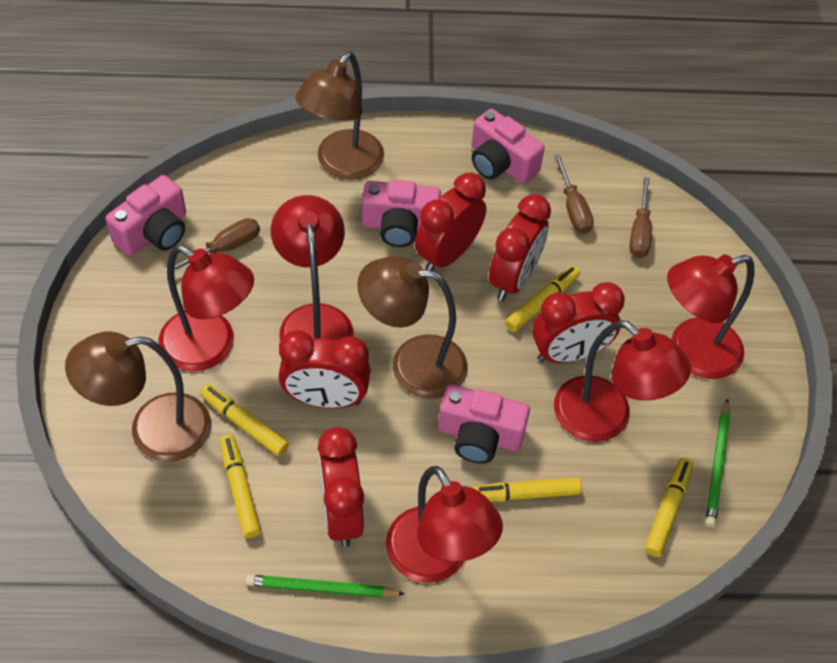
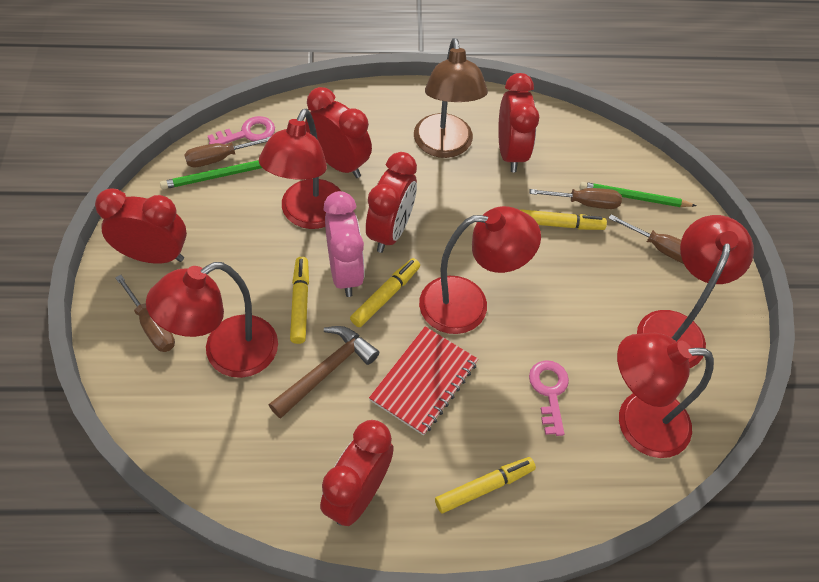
brown hammer: none = 0 -> [269,326,379,419] = 1
brown lamp: [65,332,211,462] [296,52,384,180] [357,256,467,399] = 3 -> [414,38,488,158] = 1
brown screwdriver: [165,218,260,272] [554,154,594,234] [630,177,652,258] = 3 -> [115,275,175,352] [184,137,270,167] [529,188,622,209] [608,214,684,264] = 4
pink camera: [106,175,186,255] [362,180,441,247] [438,384,530,464] [471,109,545,184] = 4 -> none = 0
pink clock: none = 0 -> [323,191,365,297] = 1
pink key: none = 0 -> [208,116,275,144] [529,360,569,436] = 2
red notebook: none = 0 -> [369,326,478,436] = 1
yellow marker: [200,384,289,456] [220,435,261,538] [471,477,581,502] [505,266,580,332] [645,458,693,557] = 5 -> [290,257,309,344] [350,258,420,327] [435,457,536,513] [520,209,607,230] = 4

